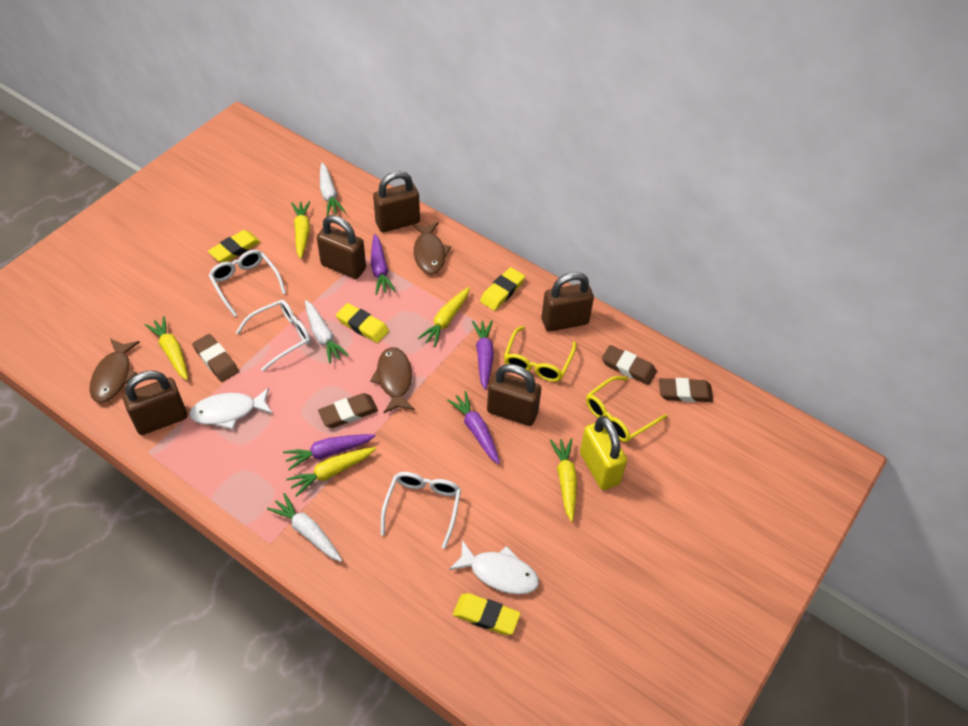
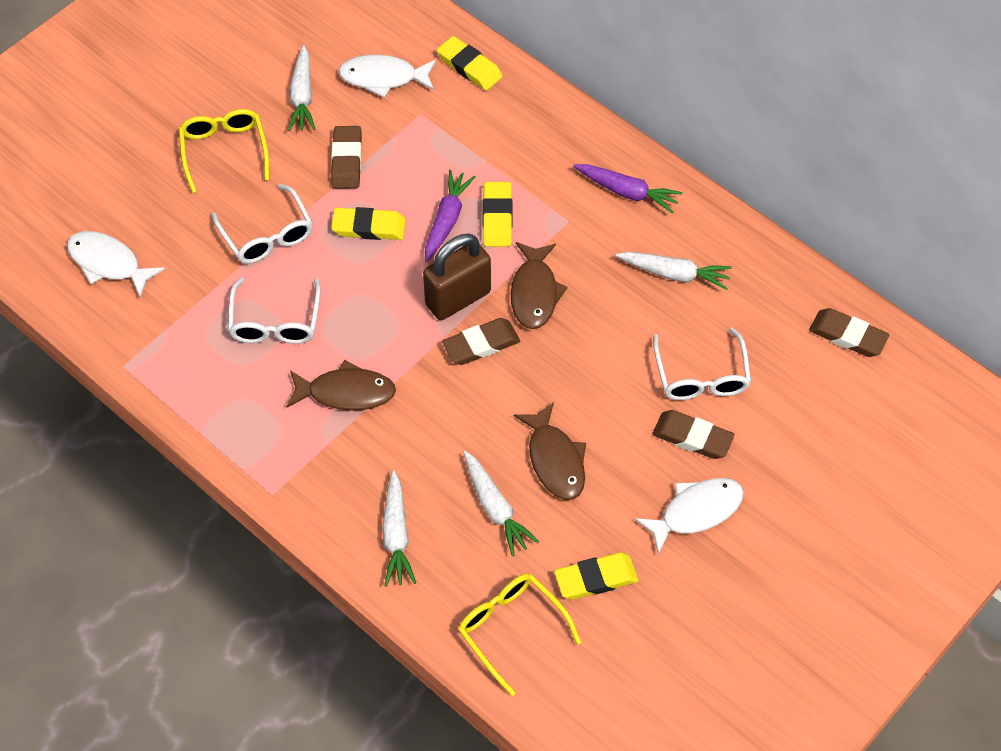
brown padlock: [123,371,187,435] [317,215,366,279] [373,171,420,232] [487,364,541,426] [542,272,594,332] = 5 -> [423,234,491,320] = 1
purple carrot: [283,434,376,470] [371,234,396,295] [447,391,500,464] [472,320,494,390] = 4 -> [425,170,476,262] [573,164,682,213] = 2
white carrot: [267,493,342,562] [305,300,349,364] [320,163,345,216] = 3 -> [288,45,315,131] [382,470,416,587] [463,451,539,556] [616,252,732,290] = 4
white fish: [189,388,273,429] [449,540,539,594] = 2 -> [67,231,165,298] [338,55,436,98] [635,478,744,554] = 3
yellow carrot: [145,316,188,380] [286,447,376,497] [291,201,310,259] [418,287,470,347] [550,439,577,522] = 5 -> none = 0
yellow padlock: [580,416,627,490] = 1 -> none = 0

